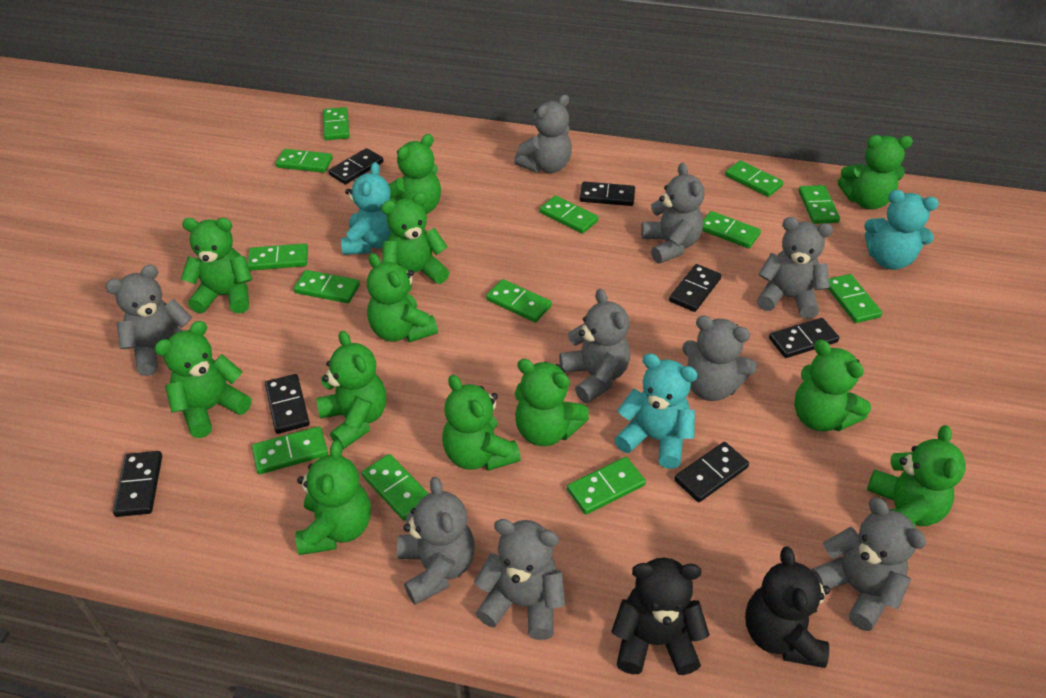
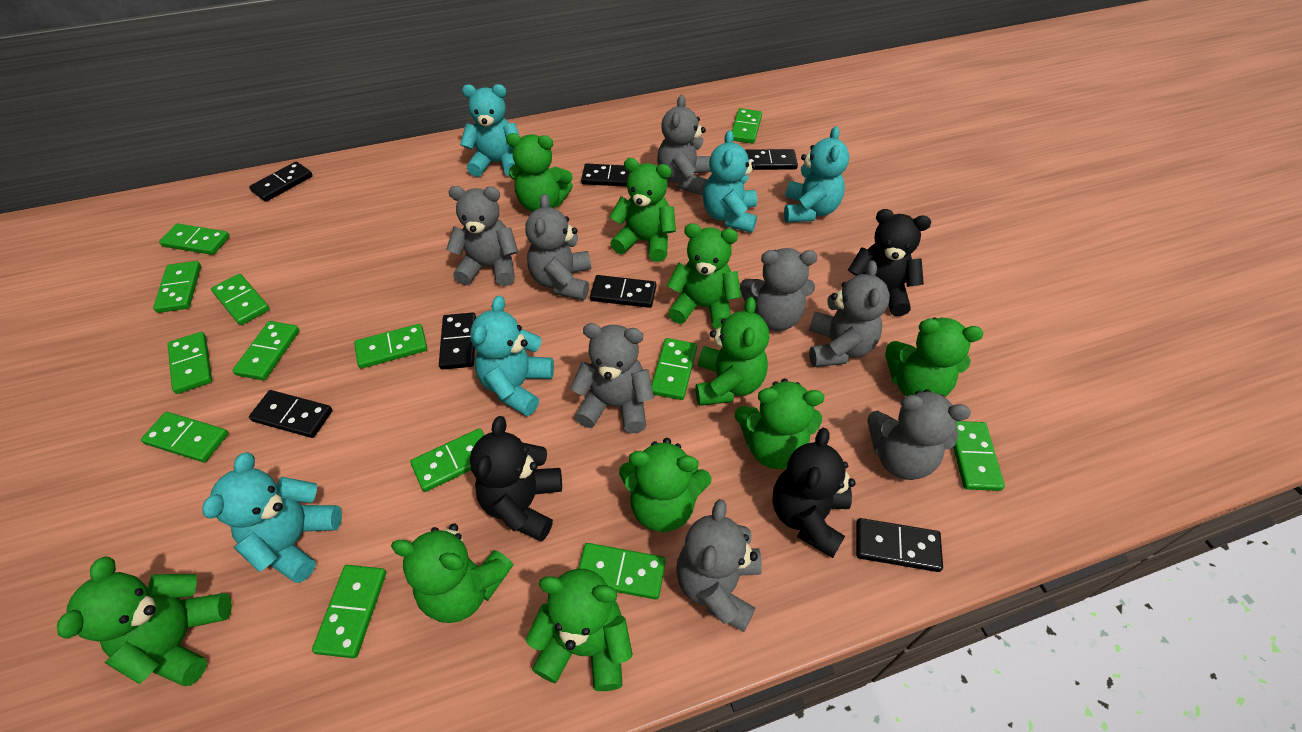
black teddy bear: [611,558,710,675] [745,547,830,668] = 2 -> [470,416,562,542] [772,428,856,558] [848,209,931,316] = 3
green teddy bear: [154,321,251,438] [181,218,252,314] [295,440,371,555] [316,331,386,449] [367,253,438,343] [381,192,449,292] [389,134,441,214] [442,375,521,471] [514,359,589,446] [794,339,871,432] [838,135,913,210] [867,425,966,527] = 12 -> [57,557,232,686] [391,523,514,623] [506,133,573,212] [525,569,632,691] [610,158,676,262] [619,438,711,532] [667,223,741,329] [696,297,769,406] [735,379,824,469] [885,317,983,397] = 10
grey teddy bear: [105,265,192,376] [397,477,475,605] [474,519,565,640] [514,94,572,173] [559,289,630,403] [641,163,704,263] [682,315,757,401] [757,217,833,319] [811,498,926,631] = 9 -> [446,186,518,286] [525,194,591,300] [570,323,654,433] [657,95,710,195] [676,499,762,632] [740,248,817,331] [809,260,890,367] [867,389,971,480] = 8
turquoise teddy bear: [341,162,392,255] [614,353,698,469] [864,190,939,270] = 3 -> [202,452,342,583] [460,84,520,177] [470,296,554,416] [703,130,757,233] [784,126,849,223] = 5

